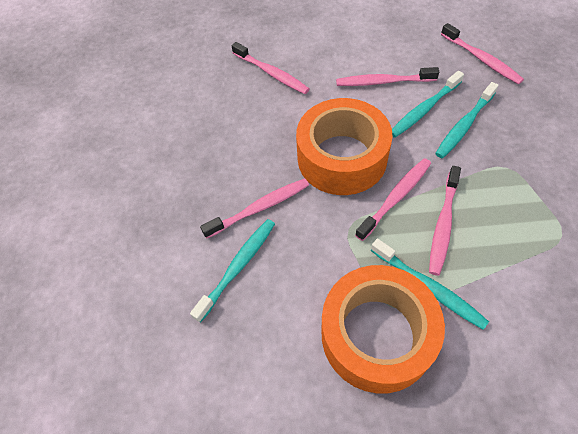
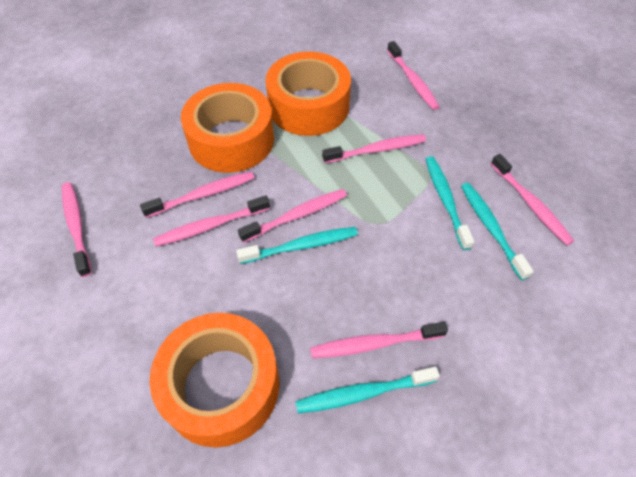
orange tape: [296,98,393,195] [322,265,445,393] = 2 -> [149,313,279,448] [181,83,274,173] [266,52,351,136] = 3
pink toothbrush: [200,179,309,238] [232,42,309,94] [336,67,439,86] [355,158,431,241] [429,166,461,276] [441,23,524,84] = 6 -> [62,182,91,277] [140,171,255,218] [153,195,270,247] [238,189,347,243] [310,322,448,358] [322,134,426,163] [387,41,440,110] [491,154,574,246] = 8

